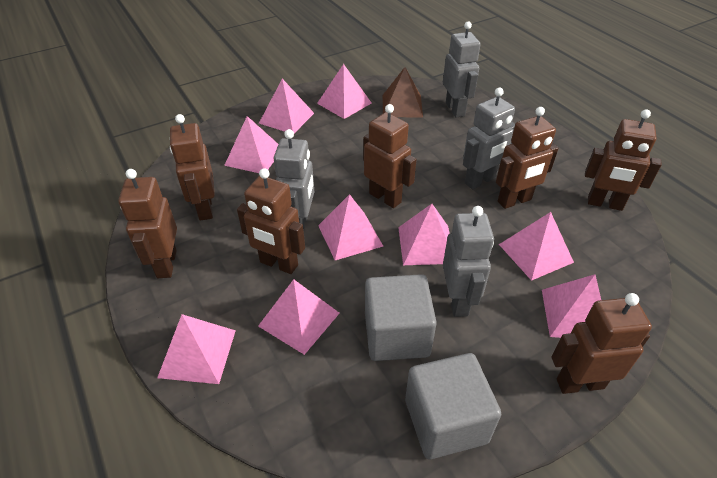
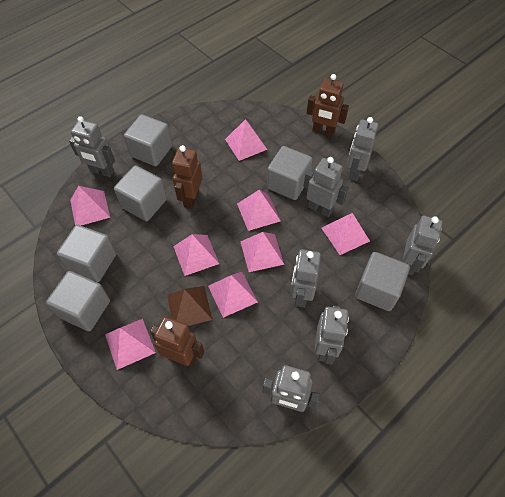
brown robot: [118,169,177,278] [170,114,215,221] [237,168,305,274] [363,104,417,208] [496,107,559,209] [551,293,652,394] [585,109,662,211] = 7 -> [150,317,204,367] [172,145,203,209] [307,74,349,137] = 3
grey cube: [365,274,437,361] [405,353,501,459] = 2 -> [46,271,110,331] [57,225,116,282] [114,165,167,221] [124,114,172,166] [267,146,313,200] [355,252,410,311] = 6
grey robot: [274,129,314,230] [443,21,481,118] [443,206,494,317] [463,88,515,189] = 4 -> [69,116,115,177] [263,365,320,412] [291,249,321,308] [304,157,348,217] [315,305,349,365] [347,117,378,181] [402,216,443,276] = 7
pink pyramid: [157,314,236,384] [224,116,278,173] [258,279,339,355] [259,79,314,133] [317,64,371,119] [318,194,383,260] [398,204,450,265] [499,212,574,281] [542,274,601,338] = 9 -> [70,186,110,226] [105,319,156,370] [173,234,219,276] [208,272,258,318] [225,119,267,161] [237,190,281,231] [240,232,284,272] [322,213,370,255] = 8

